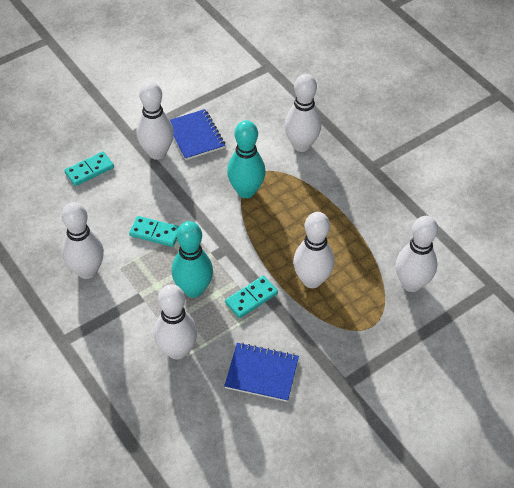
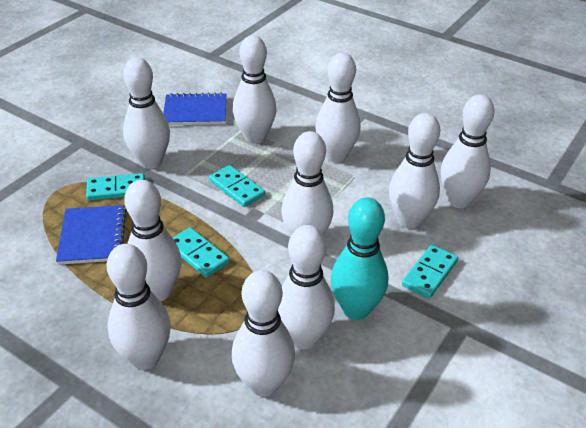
turquoise bowling pin: [172,221,213,298] [227,120,266,198] = 2 -> [331,197,388,320] = 1
turquoise domino: [64,151,114,186] [129,216,179,247] [225,276,278,318] = 3 -> [86,173,145,201] [173,227,230,278] [209,165,265,207] [402,244,458,299] = 4
white bowling pin: [62,202,104,279] [136,81,174,160] [154,284,197,360] [284,74,321,152] [293,212,334,288] [396,216,438,292] = 6 -> [107,244,171,370] [123,57,170,169] [124,180,182,302] [232,270,295,397] [233,35,277,144] [278,225,335,349] [281,131,333,235] [315,53,361,163] [389,113,440,229] [441,94,495,208] = 10

